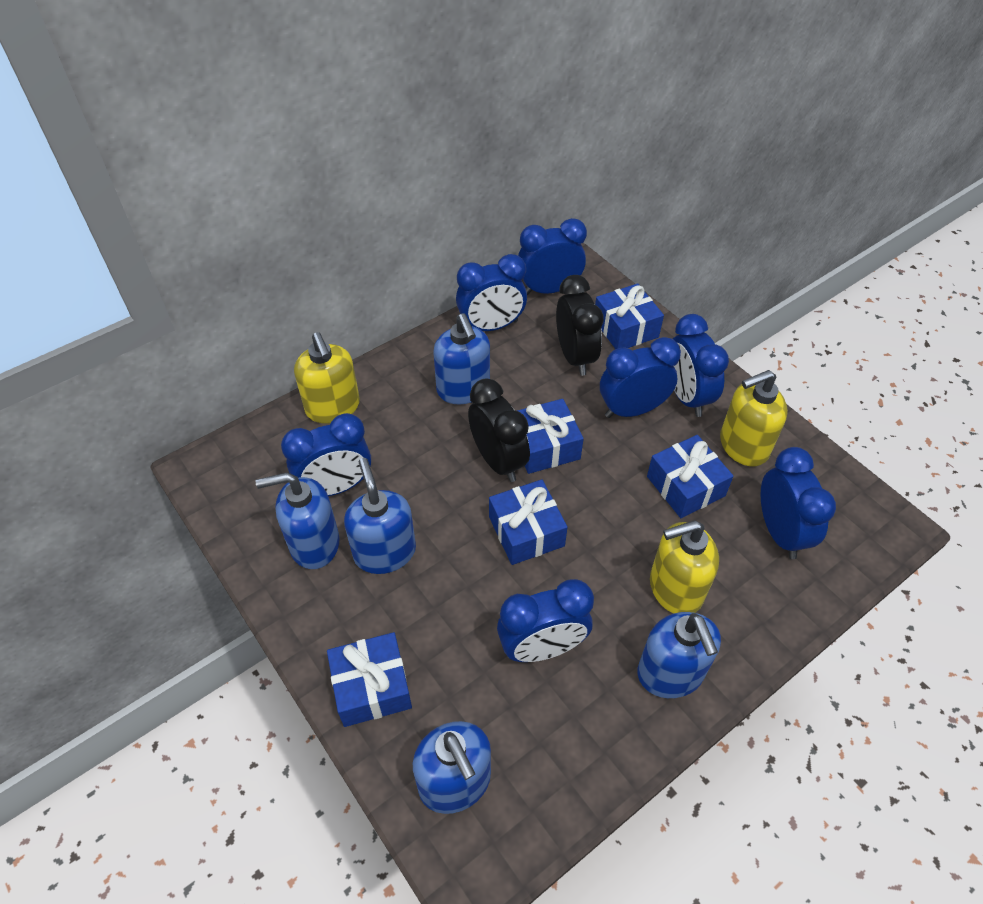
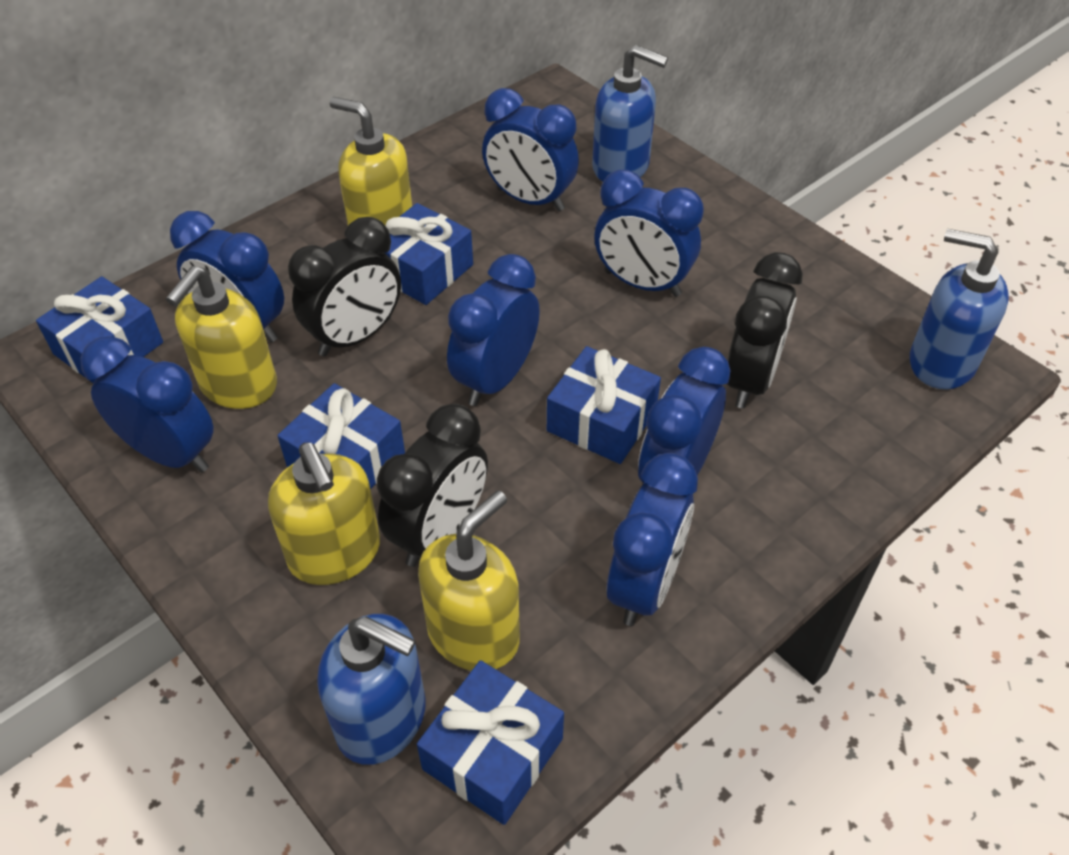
black clock: [468,378,530,482] [556,275,604,376] = 2 -> [288,217,401,356] [377,404,488,567] [727,252,803,409] = 3
blue soap dispenser: [255,472,340,569] [344,458,416,574] [413,721,491,814] [433,313,490,405] [637,612,721,698] = 5 -> [317,614,426,765] [592,45,668,181] [910,229,1009,390] = 3
yellow soap dispenser: [294,332,360,423] [650,520,719,614] [720,370,788,467] = 3 -> [166,266,277,409] [268,442,380,585] [329,97,412,225] [418,491,520,671] = 4

